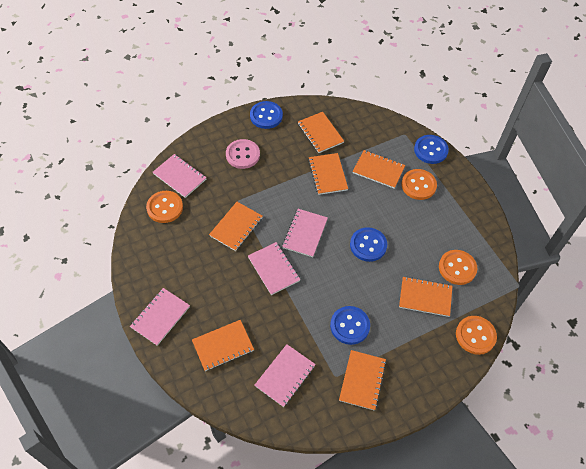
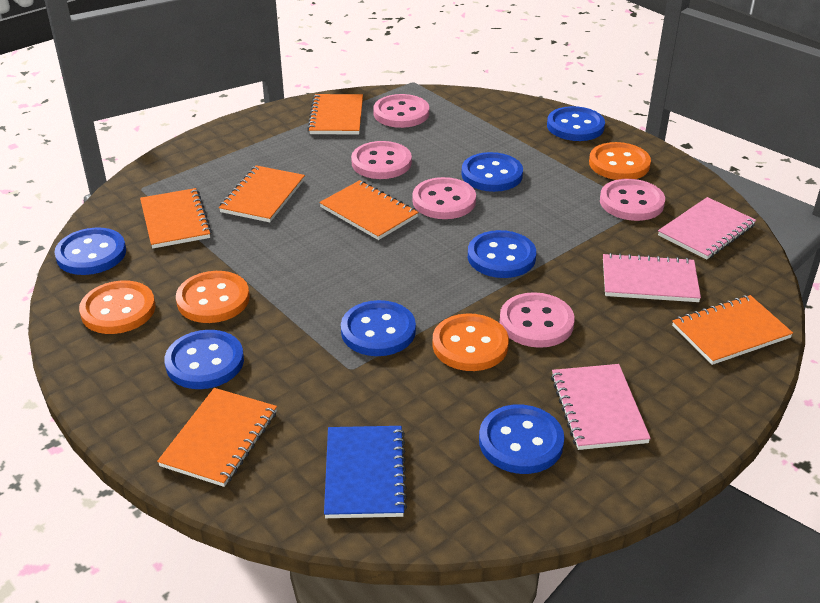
blue button: [250,101,283,129] [330,306,370,345] [350,227,387,262] [414,135,449,164] = 4 -> [55,228,126,275] [164,330,244,389] [341,300,416,356] [461,152,523,192] [468,230,536,278] [479,405,564,474] [547,106,605,141] = 7
blue notebook: none = 0 -> [324,426,407,518] = 1
orange notebook: [192,320,254,371] [209,202,263,251] [298,112,344,153] [308,153,348,195] [339,350,386,410] [353,150,405,189] [399,277,452,317] = 7 -> [140,188,212,248] [157,388,277,487] [219,165,305,222] [307,94,363,134] [319,180,419,240] [672,295,793,365] = 6
pink button: [226,139,260,169] = 1 -> [351,141,412,179] [373,94,429,128] [412,177,476,219] [500,292,575,348] [600,179,665,221] = 5
pink notebook: [130,288,190,346] [153,154,207,198] [248,242,300,295] [255,344,316,407] [282,209,328,257] = 5 -> [551,364,651,450] [603,253,701,302] [658,197,756,260] = 3

